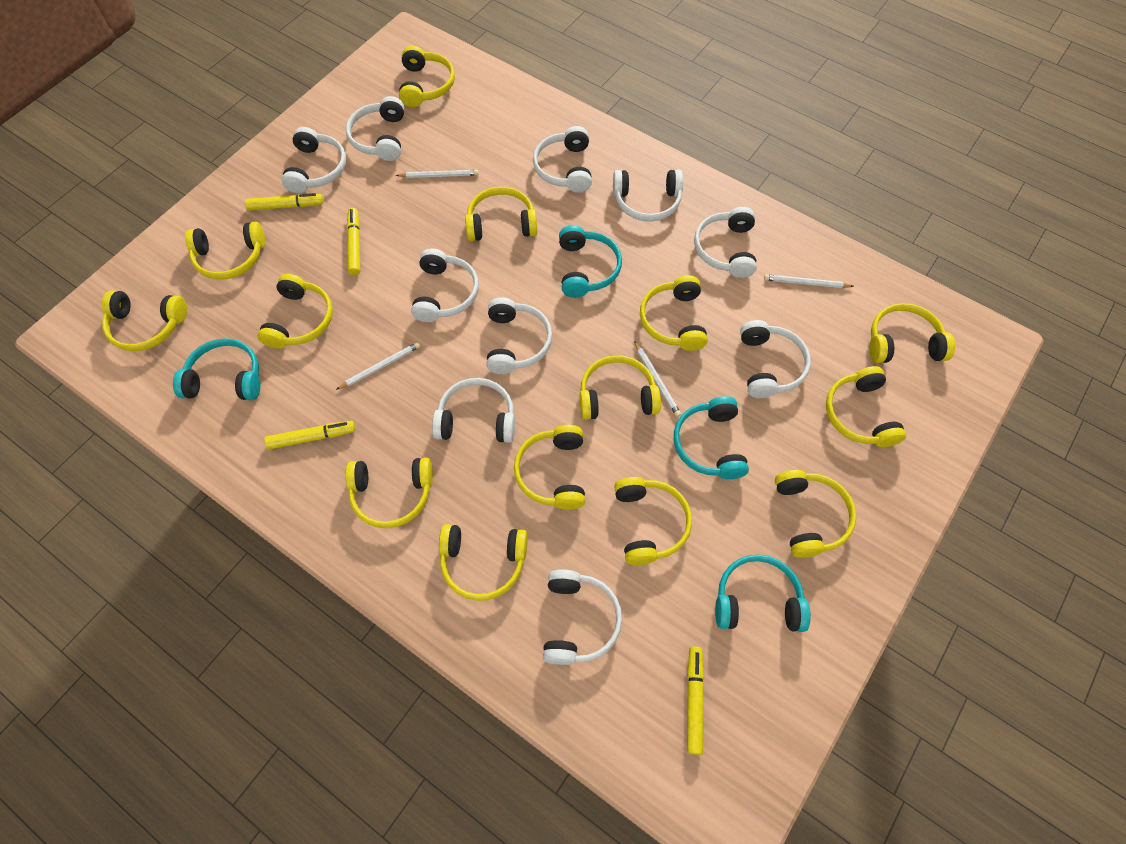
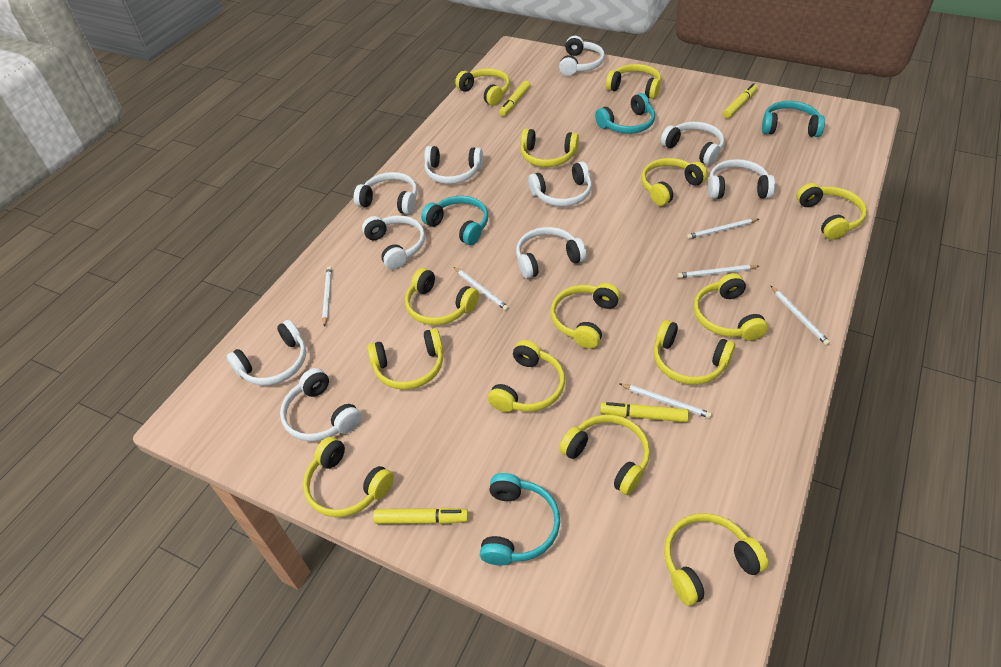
white pencil: [336,342,420,390] [396,170,479,178] [634,341,681,417] [764,274,853,288] = 4 -> [322,266,332,327] [454,267,509,311] [620,384,712,418] [678,265,759,278] [687,219,759,239] [771,286,830,346] = 6

